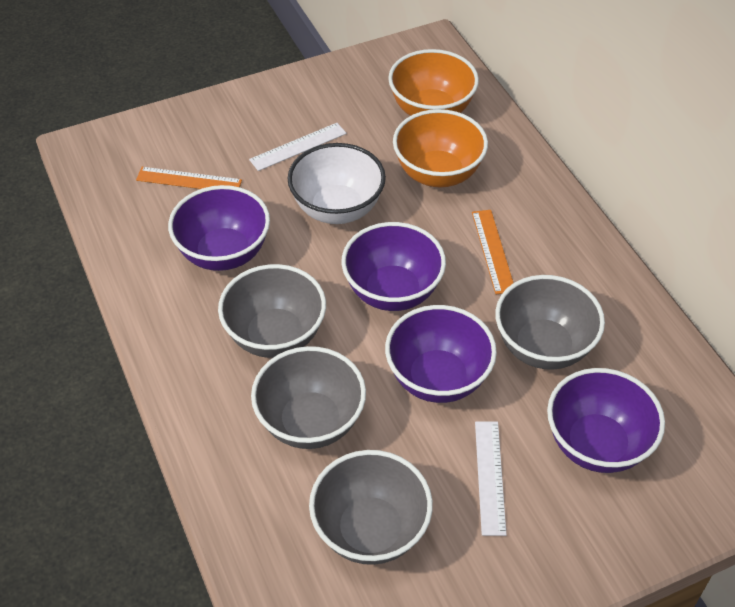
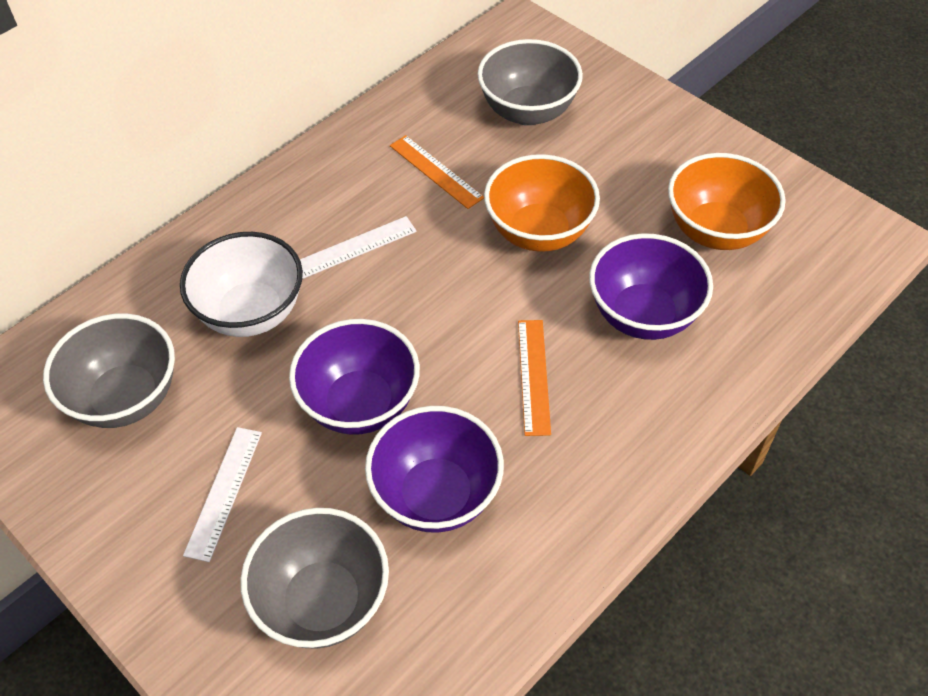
grey bowl: [218,264,326,358] [251,346,366,449] [309,450,433,565] [495,275,605,370] = 4 -> [43,313,175,428] [240,508,389,649] [477,39,583,126] = 3
purple bowl: [168,185,270,271] [341,222,446,311] [385,305,497,403] [547,368,665,473] = 4 -> [289,319,420,435] [365,406,504,533] [589,233,713,340] = 3

